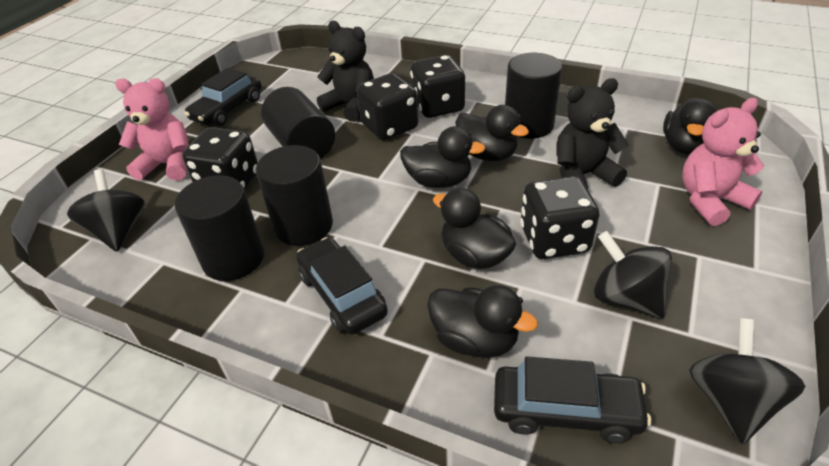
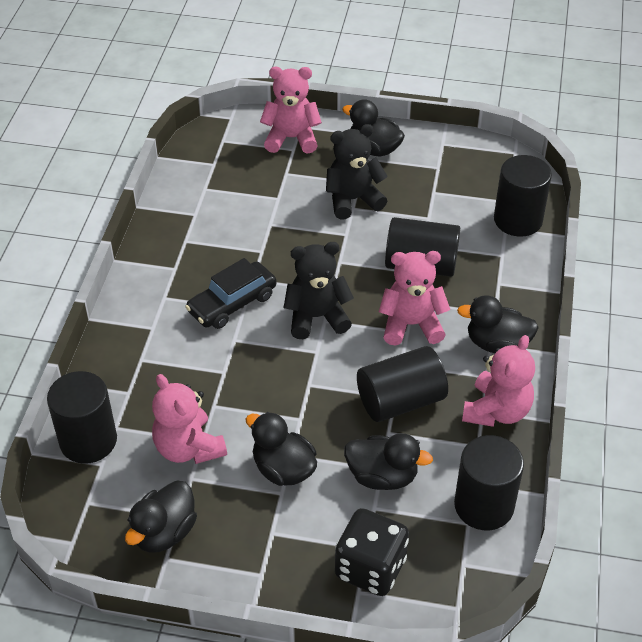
black car: [184,68,262,126] [296,237,388,335] [494,357,651,443] = 3 -> [185,258,276,329] = 1
black cylinder: [175,175,264,281] [256,145,333,246] [261,87,335,159] [505,53,562,139] = 4 -> [47,371,117,464] [357,346,448,422] [385,217,460,277] [454,435,524,530] [494,155,552,237] = 5
black dice: [183,127,258,190] [357,73,418,140] [410,55,465,118] [520,176,600,259] = 4 -> [335,508,409,596] = 1
black spinning top: [67,169,145,252] [594,231,672,319] [689,318,805,444] = 3 -> none = 0
pink teddy bear: [115,78,189,181] [682,98,764,226] = 2 -> [152,374,227,464] [260,67,322,153] [379,251,450,346] [462,335,535,427] = 4

